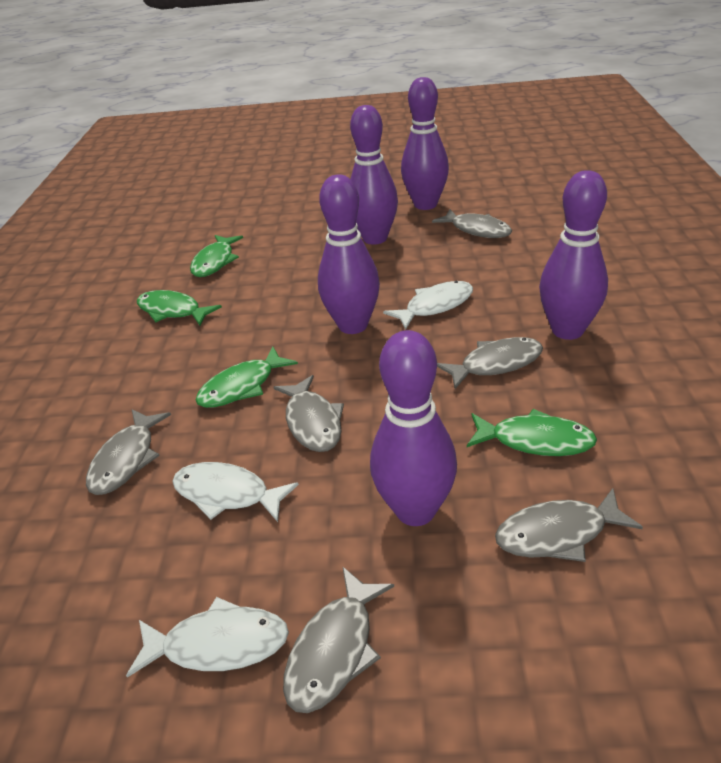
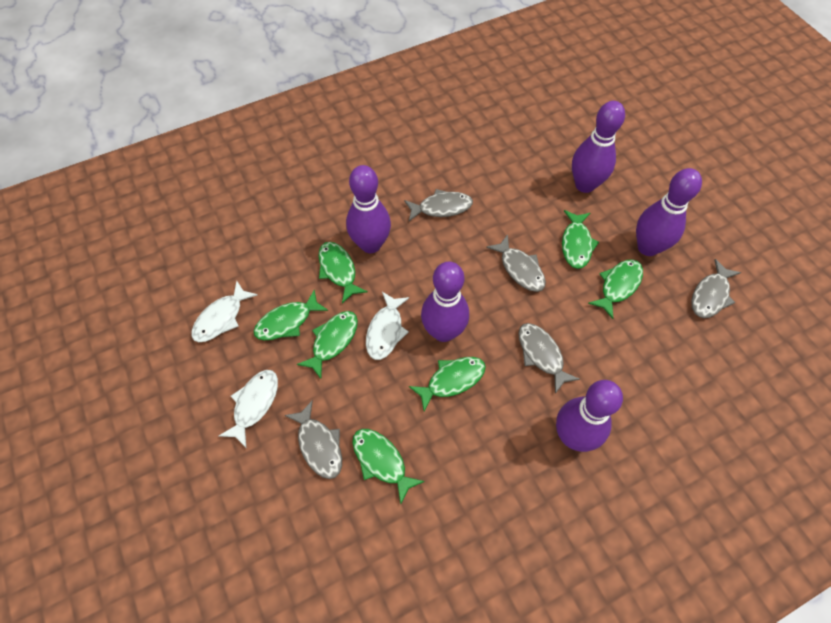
green fish: [137,290,222,326] [190,235,243,277] [196,347,298,408] [467,409,597,456] = 4 -> [253,290,328,340] [297,311,358,379] [318,242,368,303] [352,429,425,504] [409,357,486,411] [562,210,599,269] [588,259,643,319] = 7
grey fish: [86,409,171,495] [274,375,344,452] [283,566,394,713] [432,209,512,238] [437,337,543,389] [495,488,643,562] = 6 -> [284,400,342,479] [404,189,473,221] [486,234,546,292] [518,323,580,394] [691,259,741,318] = 5

